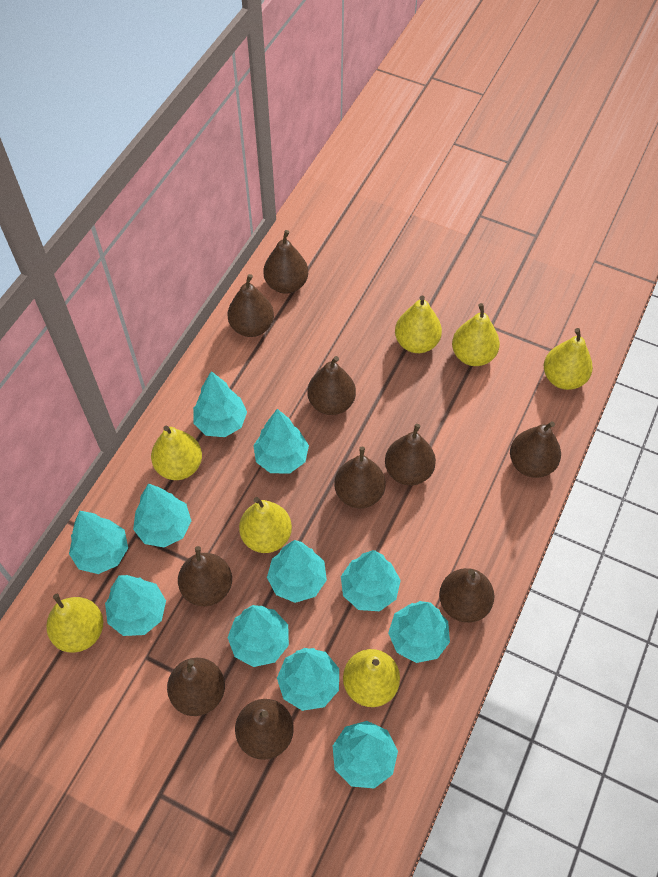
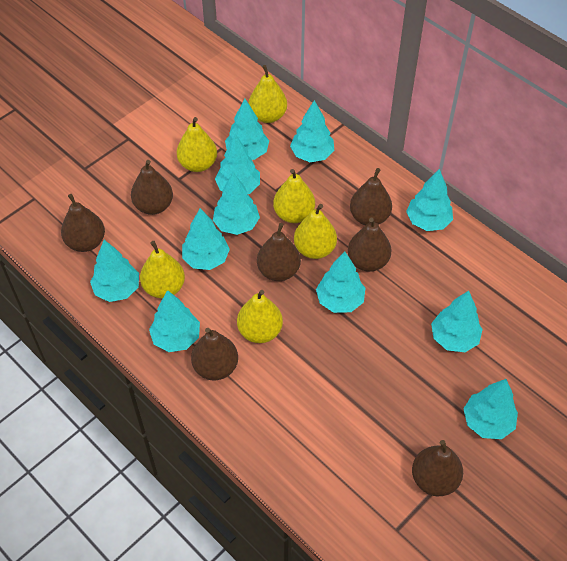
brown pear: [167,658,225,716] [178,546,232,606] [228,274,274,337] [235,699,294,760] [263,230,308,293] [307,356,356,415] [334,447,386,508] [385,424,436,485] [439,568,495,623] [510,421,561,478] = 10 -> [61,194,105,252] [131,160,173,215] [191,328,238,380] [257,223,301,281] [348,217,391,272] [350,168,392,225] [412,440,463,496] = 7
yellow pear: [46,594,103,653] [151,425,202,480] [239,497,292,553] [343,649,400,707] [395,295,442,353] [452,303,500,366] [544,328,593,390] = 7 -> [140,241,185,298] [177,117,217,172] [237,290,283,343] [249,65,287,123] [273,169,315,223] [294,204,337,259] = 6

